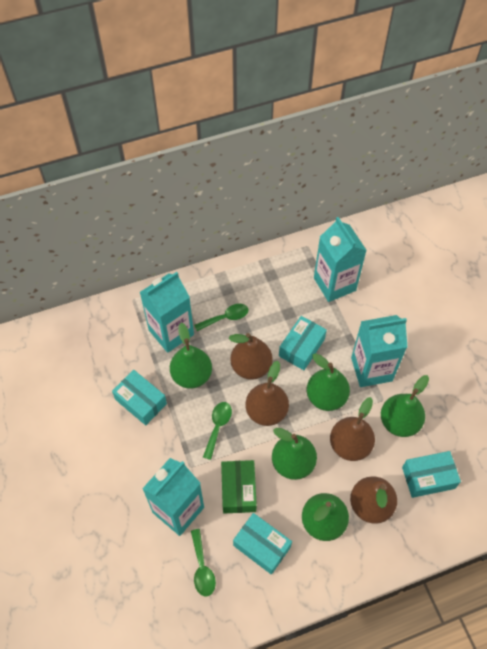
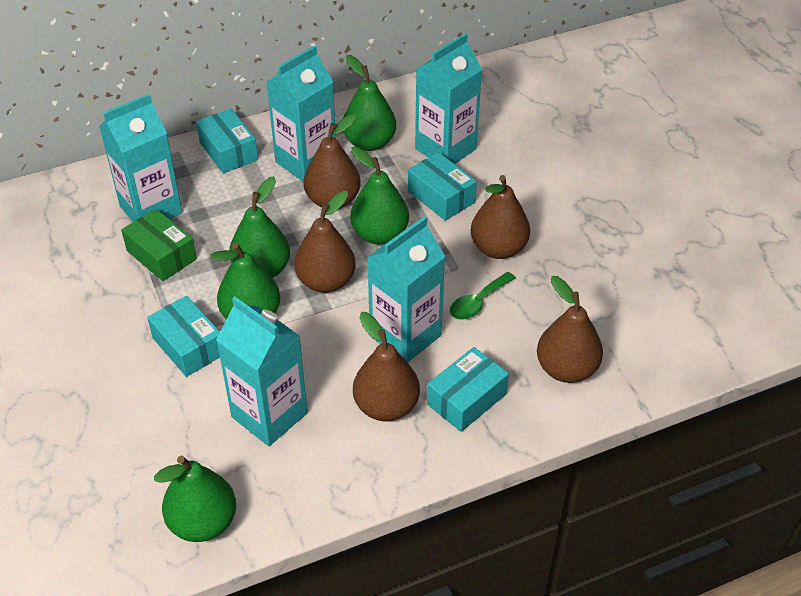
brown pear: [229,333,273,380] [246,361,289,426] [330,397,375,461] [350,476,397,524] = 4 -> [294,191,356,293] [304,114,361,209] [353,312,420,421] [471,175,530,259] [537,276,603,383] = 5
green spoon: [191,529,216,596] [194,304,248,331] [203,402,232,460] = 3 -> [450,272,515,320] = 1
turquoise carton: [140,272,194,353] [142,458,204,536] [314,217,367,302] [351,315,407,387] = 4 -> [99,94,182,222] [216,297,307,446] [266,45,336,182] [367,216,445,362] [415,33,482,164] = 5

